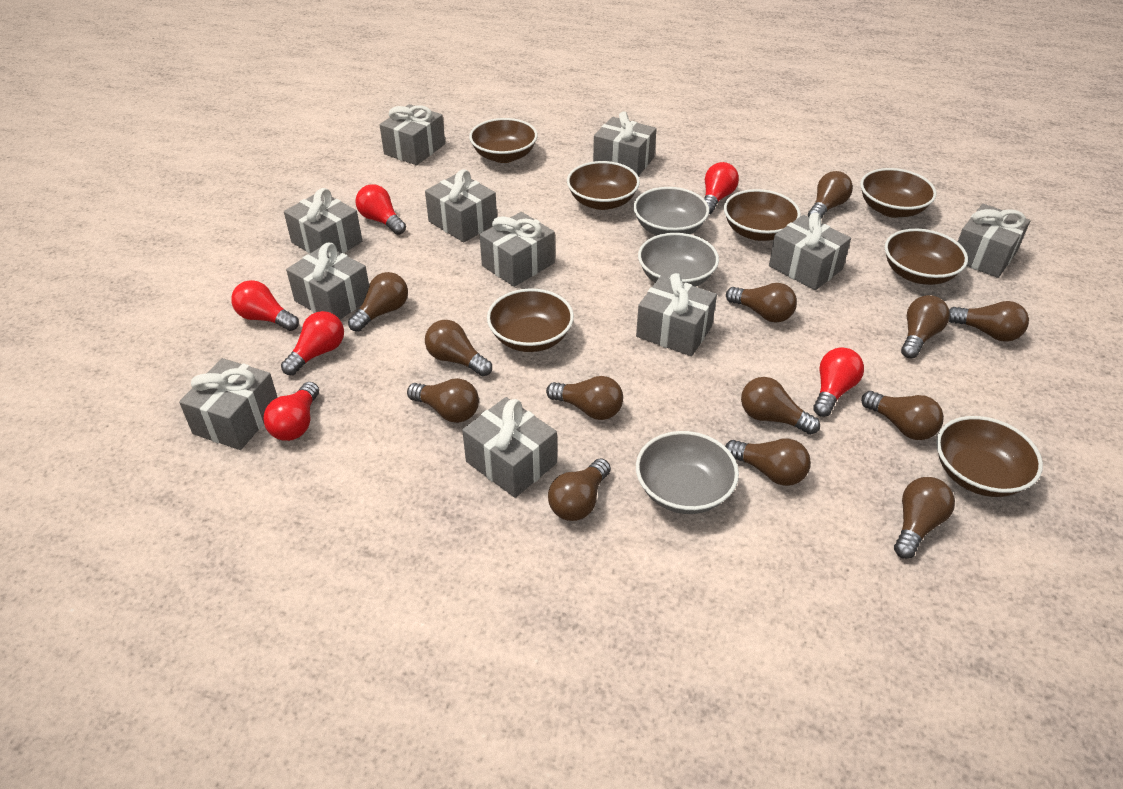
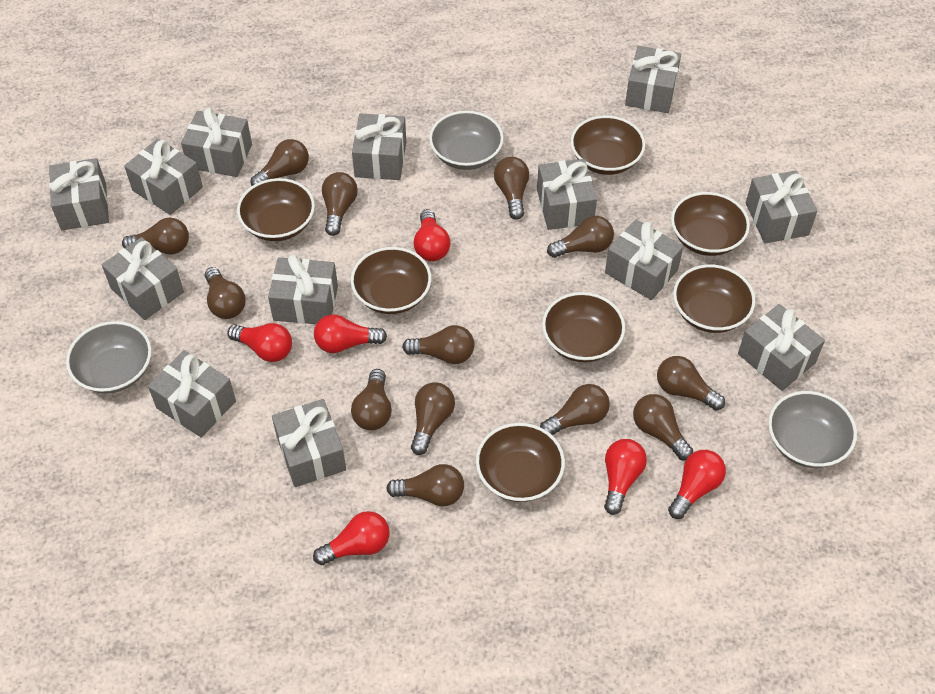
grey gift: [179,358,278,450] [284,188,362,254] [286,243,369,320] [380,104,445,165] [425,169,497,242] [462,397,557,498] [480,212,555,287] [593,111,657,176] [636,273,717,356] [769,213,851,290] [958,204,1030,278] = 11 -> [49,158,109,231] [102,237,184,320] [124,139,203,215] [148,350,236,438] [181,108,252,177] [268,254,338,324] [272,399,346,487] [352,113,406,180] [537,159,597,230] [605,219,683,300] [625,46,681,113] [738,304,825,391] [746,170,817,244] = 13

